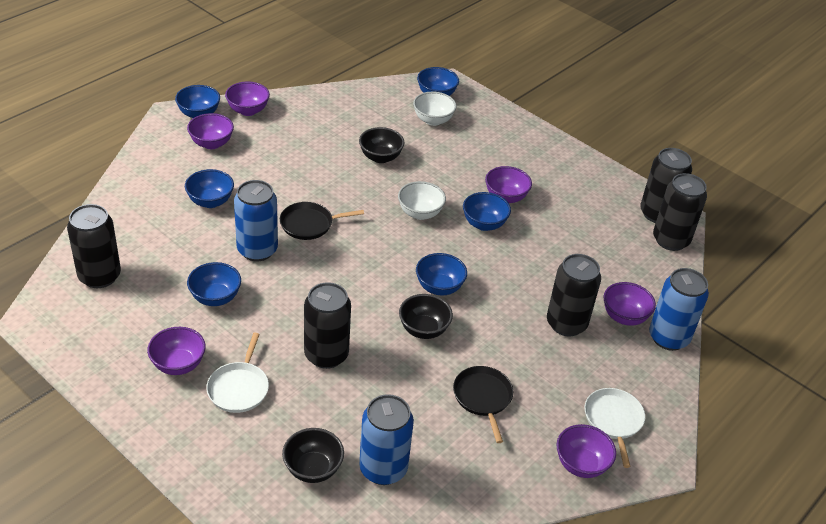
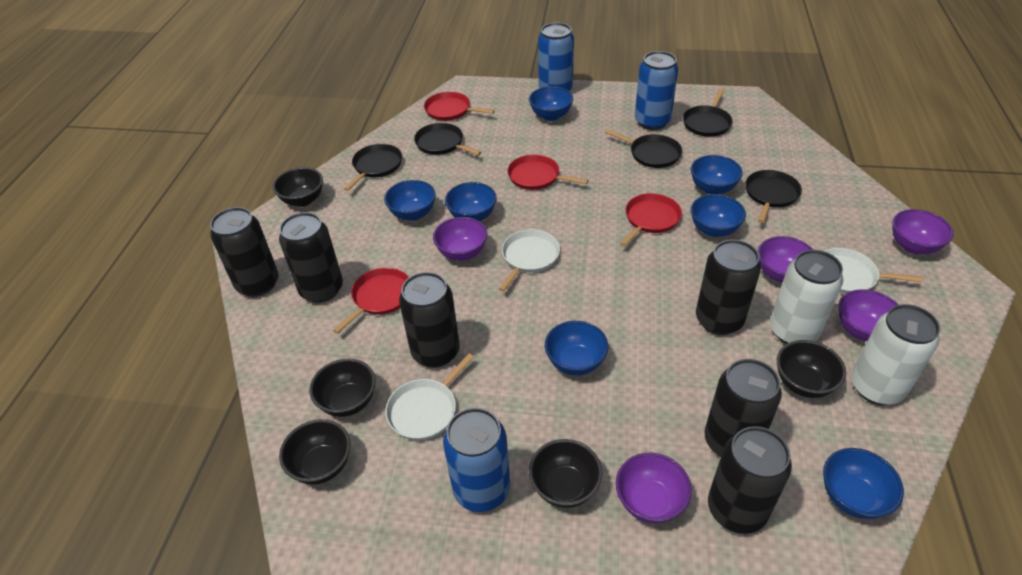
black bowl: [282,428,344,483] [359,127,405,163] [399,294,453,339] = 3 -> [273,167,323,207] [279,419,351,485] [309,359,376,417] [529,439,603,508] [777,340,846,398] = 5
black can: [67,204,121,288] [304,282,351,369] [547,254,601,336] [640,148,692,223] [653,173,707,251] = 5 -> [210,207,279,297] [279,212,343,303] [399,272,460,368] [696,239,761,335] [704,359,782,457] [708,426,792,534] = 6
black pan: [280,202,364,240] [453,366,513,443] = 2 -> [344,144,402,191] [414,123,481,155] [605,129,682,168] [683,88,732,137] [745,170,802,223] = 5
blue bowl: [175,85,220,118] [185,169,234,208] [187,262,241,306] [416,253,467,296] [417,67,459,96] [463,192,511,231] = 6 -> [384,180,436,221] [445,182,497,221] [529,86,573,121] [545,321,608,376] [691,155,743,194] [691,194,746,237] [823,448,904,519] = 7
purple bowl: [147,327,206,375] [187,113,234,149] [225,82,270,116] [485,166,532,203] [557,424,616,478] [604,282,656,326] = 6 -> [433,217,487,261] [616,453,692,523] [758,236,813,283] [838,289,898,341] [892,209,954,254] = 5
red pan: none = 0 -> [333,267,409,334] [424,92,495,121] [507,155,589,190] [620,193,682,246] = 4
white bowl: [398,181,446,220] [413,92,457,126] = 2 -> none = 0
white can: none = 0 -> [770,250,843,344] [852,304,940,405] = 2
white pan: [206,333,269,413] [585,388,645,468] = 2 -> [385,354,474,440] [499,229,560,292] [825,248,923,294] = 3

